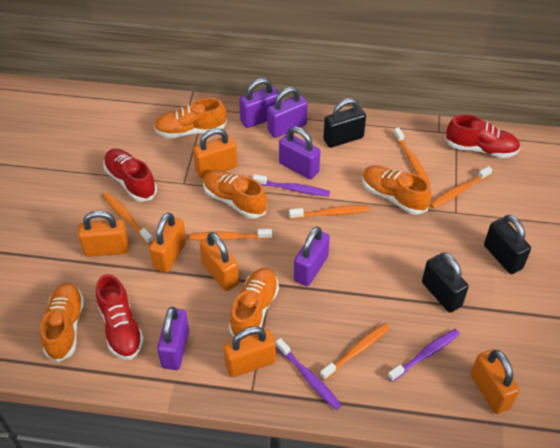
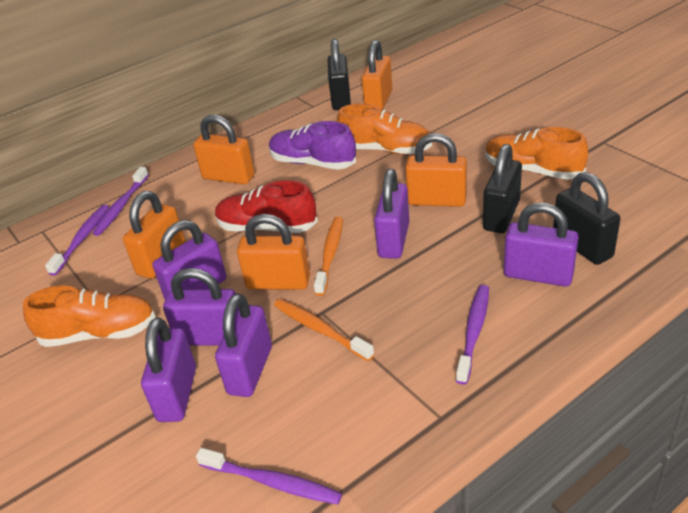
orange padlock: [78,210,129,257] [149,213,186,273] [193,128,237,178] [199,232,239,291] [223,326,276,377] [471,350,520,414] = 6 -> [123,191,186,279] [193,115,255,185] [237,214,310,290] [362,40,392,110] [405,133,467,207] = 5
orange shoe: [40,283,84,362] [154,98,227,138] [203,170,267,218] [229,268,279,337] [362,165,431,215] = 5 -> [23,285,156,347] [337,104,432,155] [485,127,588,180] = 3
orange toothbrush: [103,193,153,244] [190,229,272,240] [289,205,369,219] [320,323,390,381] [393,127,431,185] [430,166,492,208] = 6 -> [274,299,374,361] [314,217,343,296] = 2
purple padlock: [157,307,189,370] [239,78,279,128] [267,87,308,138] [279,127,320,179] [294,226,330,286] = 5 -> [141,318,196,422] [153,220,227,299] [163,268,236,346] [215,294,272,397] [374,169,409,259] [504,203,579,287] = 6
purple shoe: none = 0 -> [269,121,356,170] = 1
purple toothbrush: [253,174,330,196] [276,338,342,410] [387,329,460,382] = 3 -> [45,205,109,276] [92,167,149,236] [196,448,342,505] [456,285,489,385] = 4
red shoe: [96,274,144,360] [104,149,157,202] [445,114,520,158] = 3 -> [215,180,318,233] = 1

